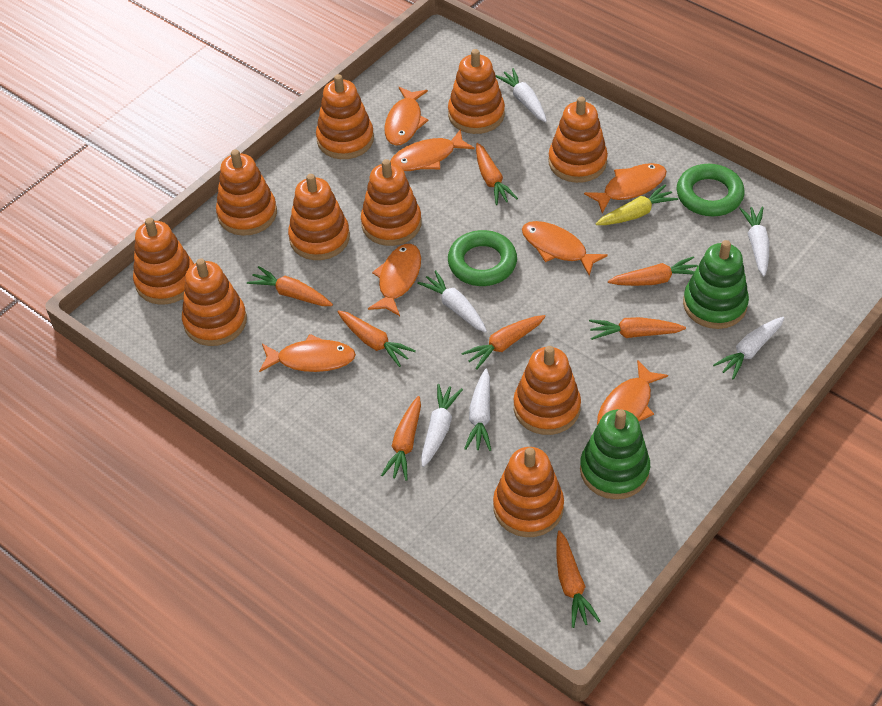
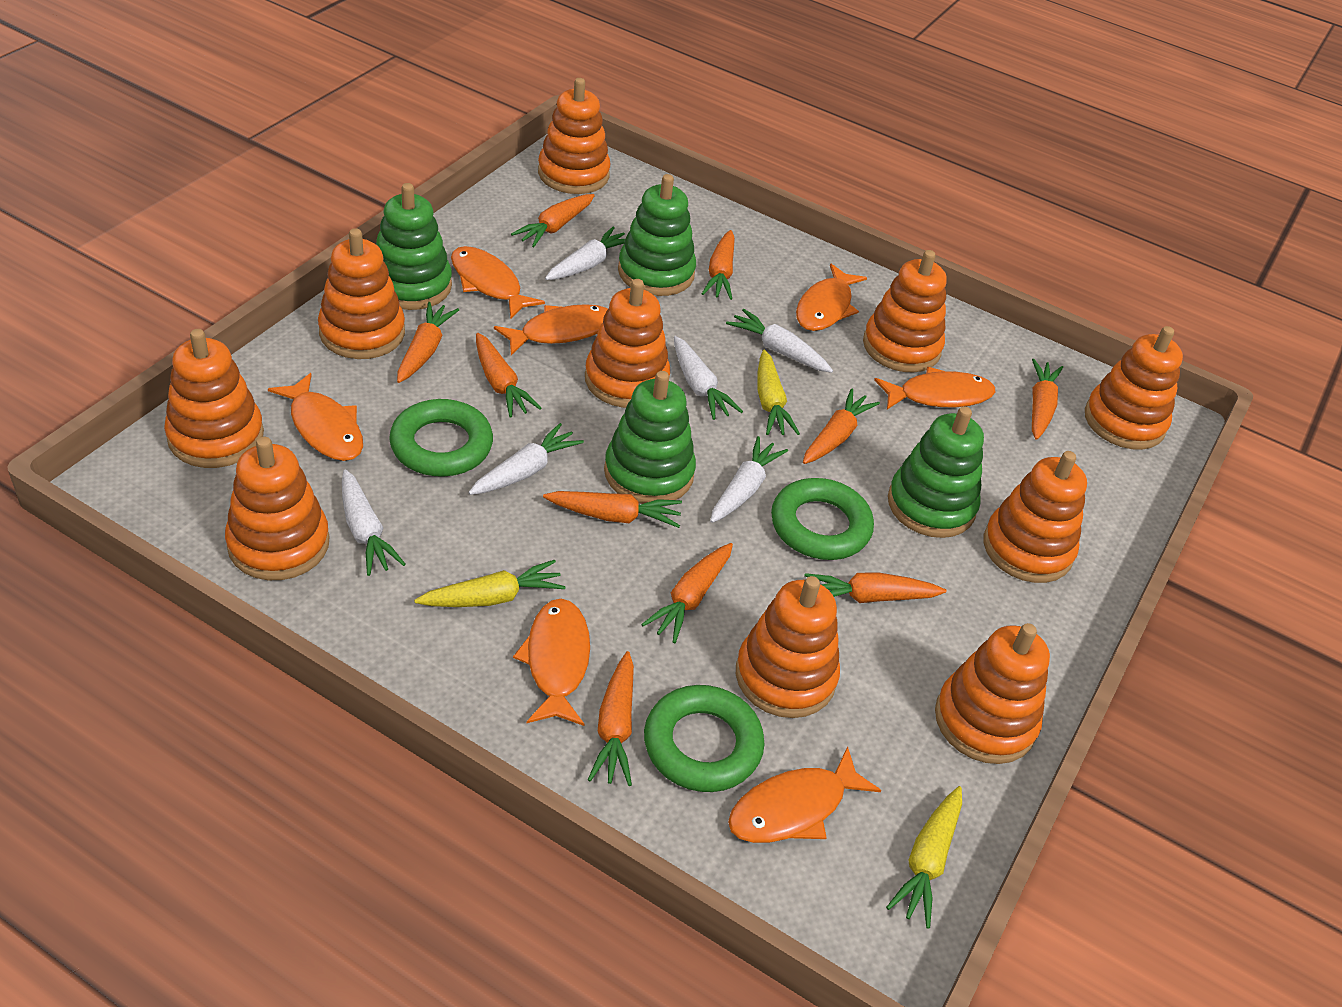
green ring: [448,230,517,286] [677,164,744,216] = 2 -> [389,399,493,477] [644,685,764,792] [771,478,874,560] = 3
green stacking toy: [580,409,650,499] [683,240,749,329] = 2 -> [376,183,452,310] [604,371,696,504] [618,174,696,296] [888,406,984,538] = 4
orange carrot: [247,266,333,306] [337,310,416,367] [381,396,421,481] [461,315,546,370] [476,143,518,205] [556,530,600,628] [589,317,686,340] [608,256,698,286] = 8 -> [397,302,459,383] [476,333,541,418] [511,194,595,247] [543,491,682,528] [588,651,634,786] [641,543,733,643] [702,230,735,300] [803,388,880,464] [804,572,946,603] [1032,359,1063,440] = 10
yellow carrot: [596,185,678,225] = 1 -> [414,560,566,607] [757,350,800,435] [886,786,962,929] = 3

